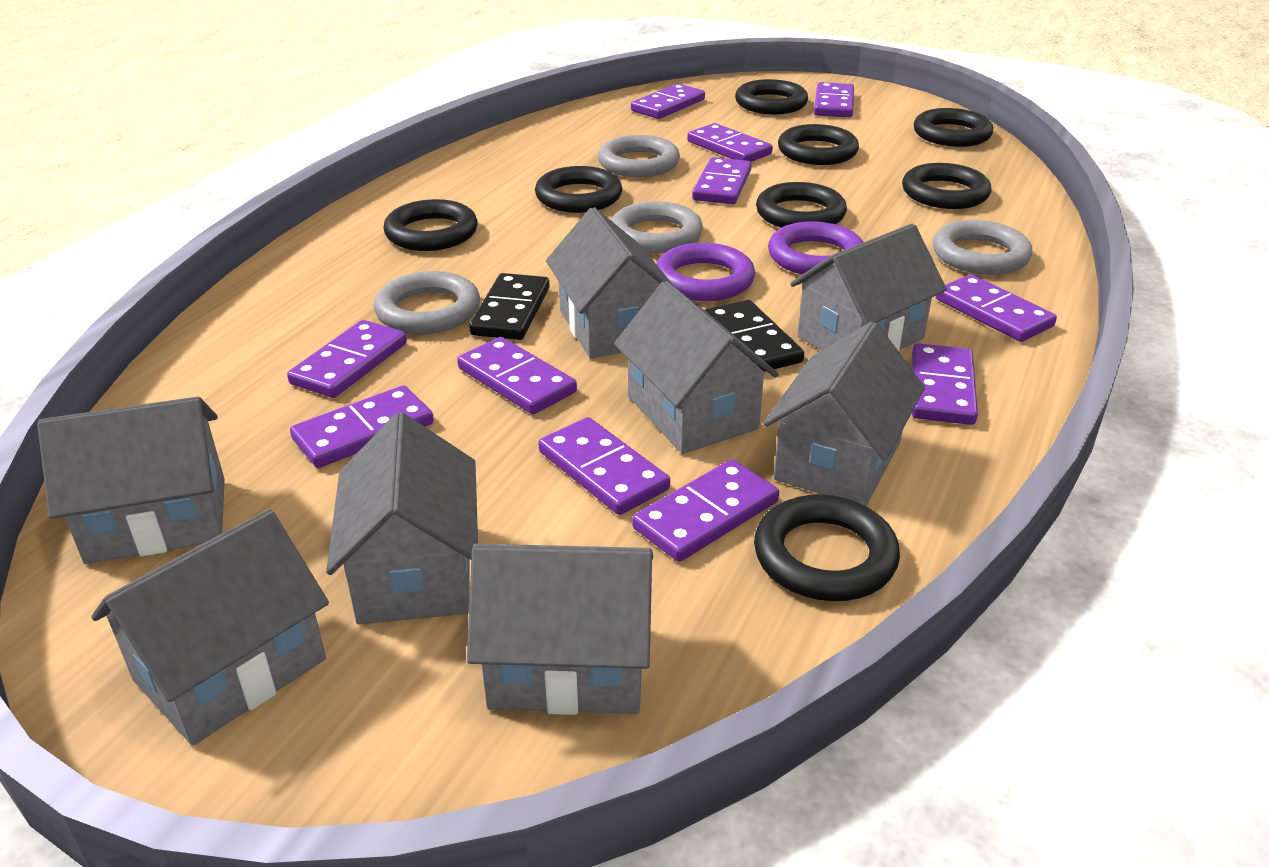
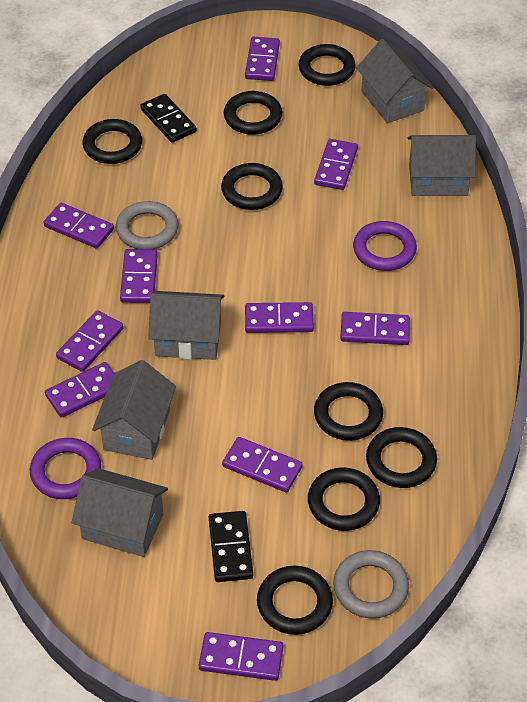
grey house: [37,397,225,564] [91,509,329,745] [326,412,478,624] [467,544,653,715] [546,207,675,359] [614,281,779,454] [763,322,925,506] [790,224,947,351] = 8 -> [72,468,168,557] [92,360,176,460] [148,291,224,360] [356,39,434,123] [408,135,476,196] = 5
grey ring: [374,271,480,334] [598,135,680,177] [611,201,703,253] [933,220,1032,275] = 4 -> [116,201,178,249] [333,550,409,619] = 2
purple domino: [287,320,407,398] [290,385,434,468] [457,337,577,414] [538,417,670,515] [631,84,705,119] [632,459,779,562] [687,123,773,162] [692,157,752,204] [814,82,854,118] [912,343,978,425] [936,274,1057,342] = 11 -> [44,203,114,249] [45,362,114,418] [56,310,124,372] [120,249,158,303] [199,632,283,681] [222,437,303,493] [245,37,280,81] [245,302,314,333] [314,139,358,190] [340,312,410,345] = 10

